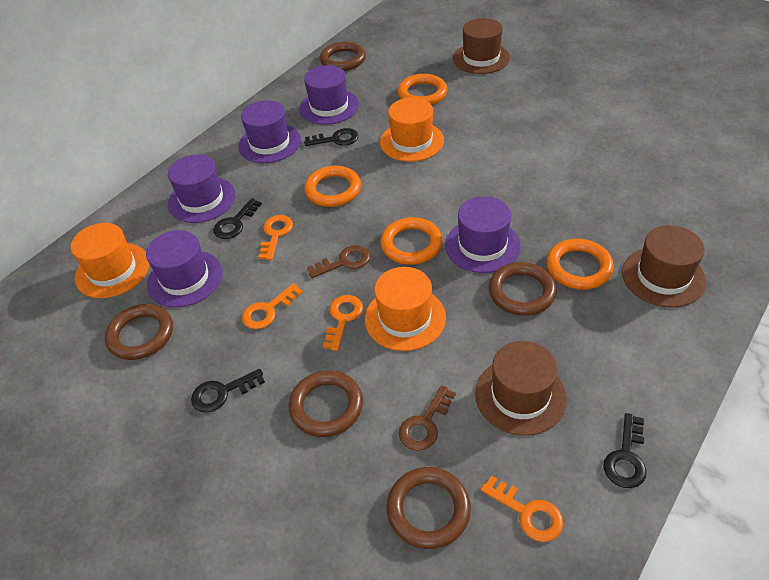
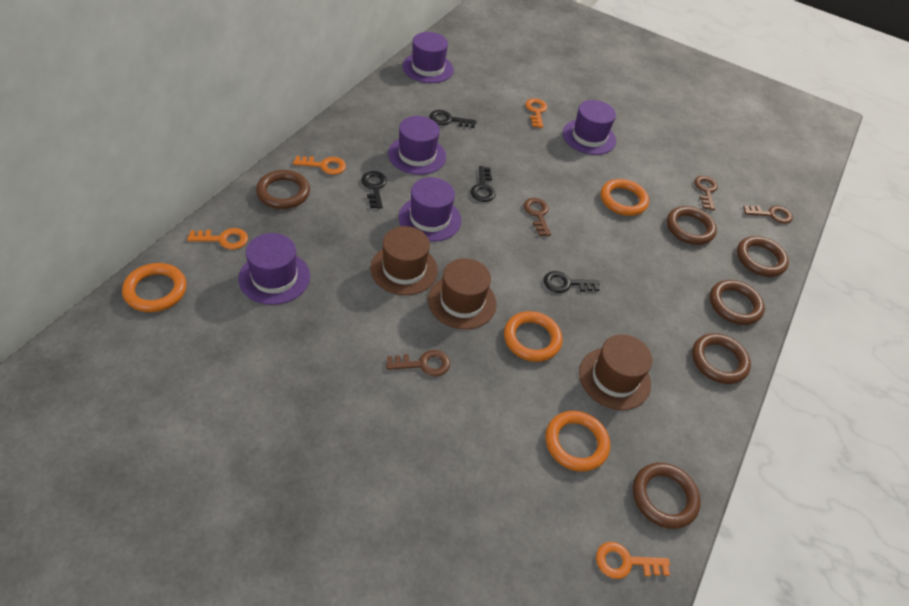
brown key: [307,245,370,278] [399,385,456,451] = 2 -> [386,350,450,377] [524,198,551,236] [694,176,718,211] [743,205,793,224] = 4
brown ring: [105,304,173,360] [289,370,363,437] [320,42,366,71] [386,467,471,549] [489,262,557,316] = 5 -> [256,170,310,209] [633,463,701,529] [667,206,717,245] [692,333,751,384] [710,280,765,325] [737,236,789,277] = 6
orange hat: [71,223,149,298] [365,267,446,351] [380,98,444,162] = 3 -> none = 0

